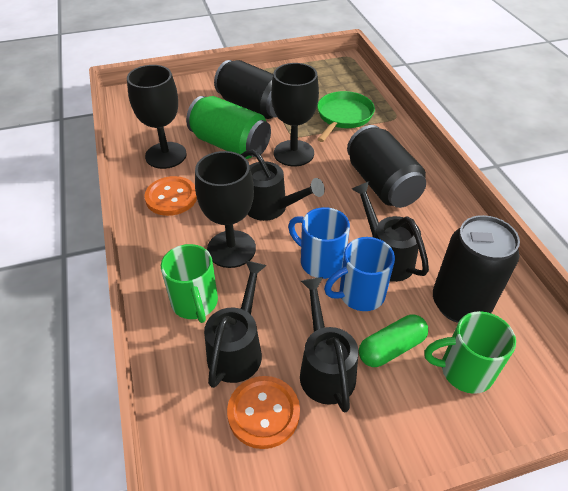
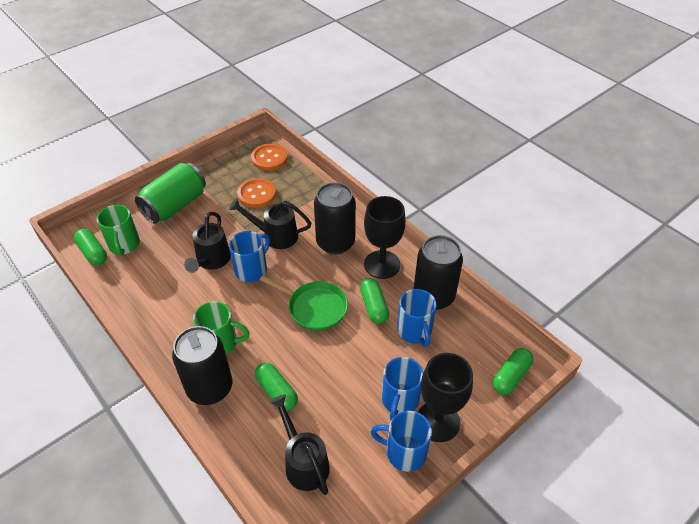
black goblet: [127,65,187,169] [195,151,256,268] [271,63,319,167] = 3 -> [364,196,406,279] [418,353,473,442] = 2
black watering can: [204,260,267,388] [240,149,325,221] [300,277,358,413] [352,181,429,282] = 4 -> [184,212,231,273] [229,198,311,249] [269,394,330,495] = 3
blue mug: [288,207,350,279] [324,237,395,311] = 2 -> [229,231,270,282] [370,411,432,472] [382,357,424,420] [397,289,436,347] = 4
green capsule: [359,314,428,367] = 1 -> [74,229,107,266] [255,362,298,411] [360,278,389,324] [493,348,533,395] = 4

